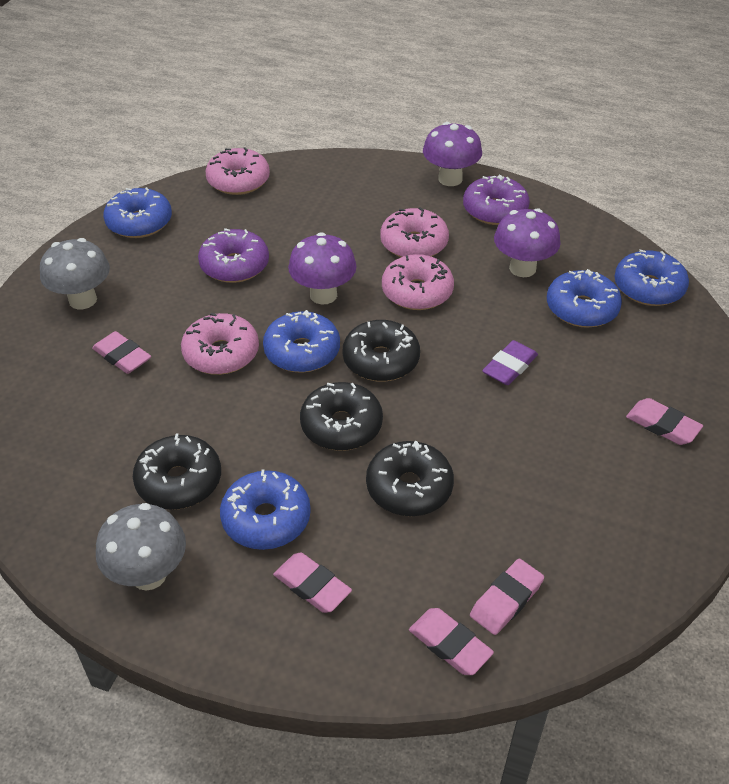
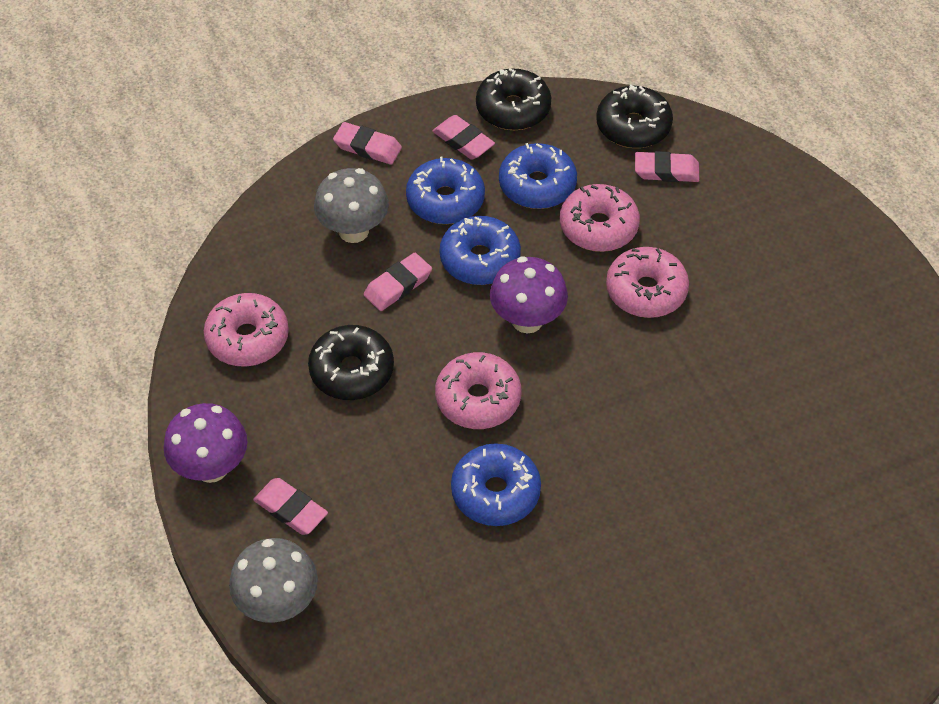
black donut: [133,433,221,510] [300,382,383,451] [343,320,420,381] [366,441,454,516] = 4 -> [308,325,394,400] [476,68,551,130] [596,85,673,148] = 3
blue donut: [103,187,172,238] [220,469,311,550] [263,310,340,372] [547,269,622,328] [614,250,689,306] = 5 -> [406,157,485,224] [440,216,521,285] [451,443,541,526] [499,143,577,209] = 4
purple donut: [198,228,269,283] [463,175,530,225] = 2 -> none = 0
purple eraser: [482,340,538,385] = 1 -> none = 0
purple mushroom: [288,232,357,304] [423,122,482,186] [494,208,561,277] = 3 -> [164,403,247,483] [490,256,568,333] = 2

